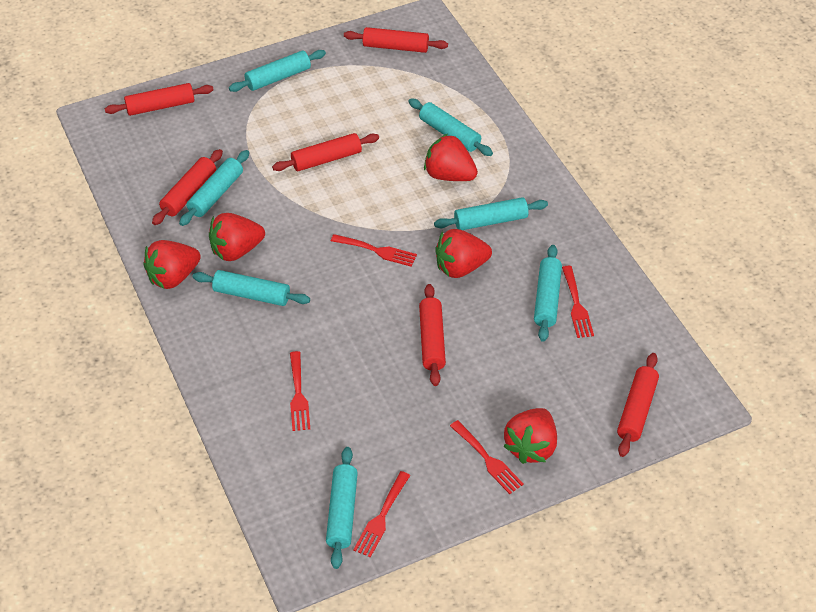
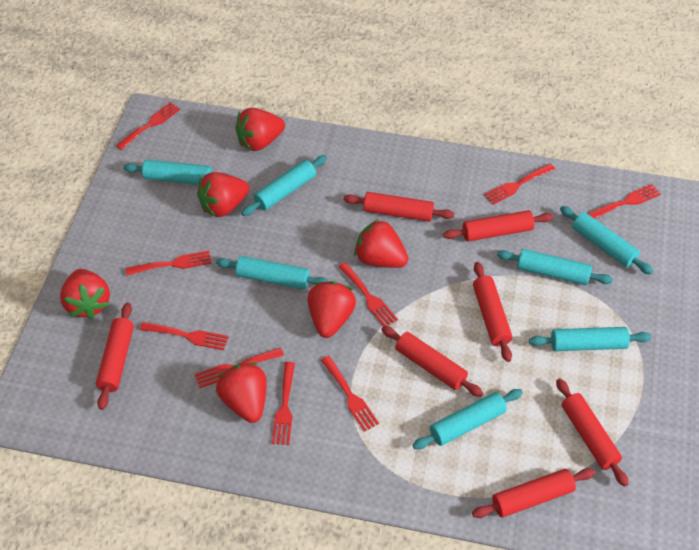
red fork: [290,351,310,431] [331,234,417,267] [353,471,410,558] [450,420,524,494] [562,266,594,338] = 5 -> [116,102,180,150] [126,251,212,276] [140,322,228,350] [194,348,284,388] [272,362,295,445] [321,356,379,432] [338,262,398,326] [484,164,555,205] [587,184,661,219] = 9
red rolling pin: [105,83,214,116] [152,149,223,225] [272,133,379,171] [344,27,448,53] [419,284,446,386] [617,353,659,457] = 6 -> [96,303,134,410] [344,192,454,222] [381,326,483,397] [443,210,553,241] [472,468,595,518] [473,262,512,362] [556,378,629,487] = 7
red strawberry: [143,240,201,289] [209,213,265,261] [424,134,478,181] [435,229,492,278] [503,408,557,464] = 5 -> [60,269,110,319] [197,172,249,217] [216,363,267,423] [235,108,285,151] [308,281,356,338] [354,219,408,268] = 6

